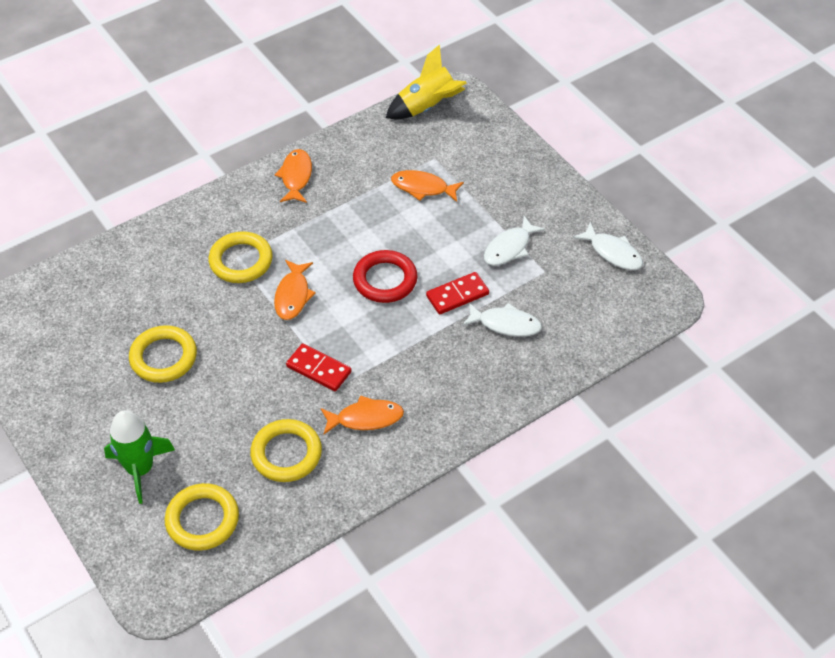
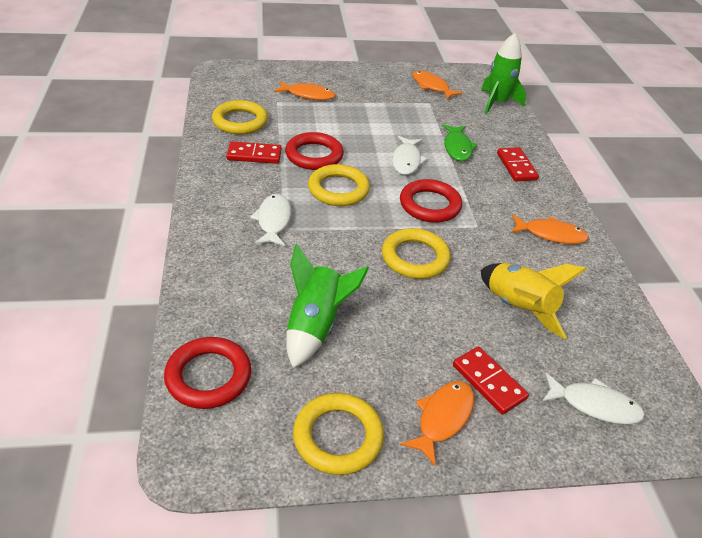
green fish: none = 0 -> [442,124,477,161] = 1
green rocket: [104,410,175,504] = 1 -> [286,244,369,368] [481,33,526,114] = 2
red domino: [286,344,352,391] [426,272,489,315] = 2 -> [226,141,282,164] [453,347,529,415] [497,147,539,181] = 3
red ring: [353,250,418,303] = 1 -> [164,337,251,409] [285,132,344,170] [400,179,462,223] = 3

